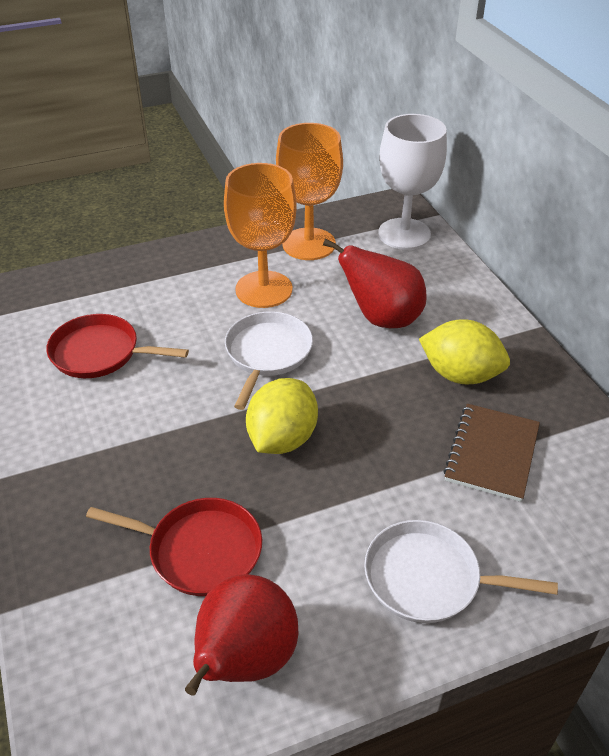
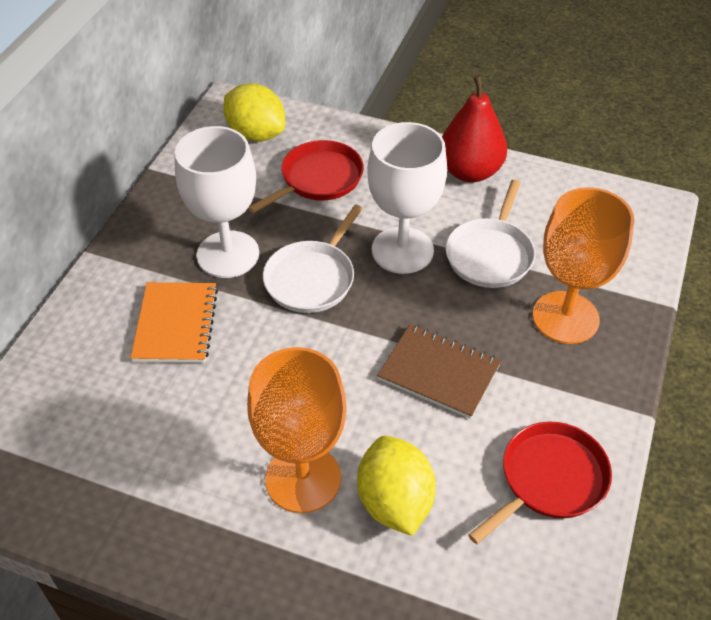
orange notebook: none = 0 -> [131,282,218,363] = 1
red pear: [185,574,298,696] [323,239,427,328] = 2 -> [442,75,507,182] = 1
white goblet: [378,114,447,250] = 1 -> [175,126,259,278] [367,122,447,274] = 2

